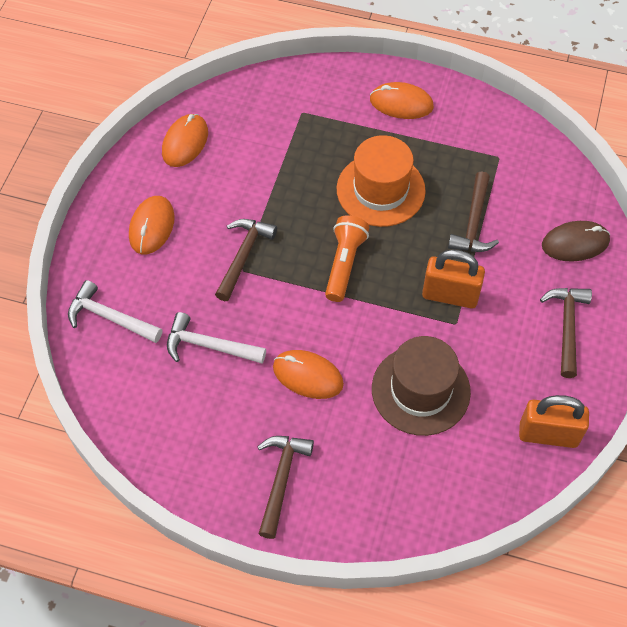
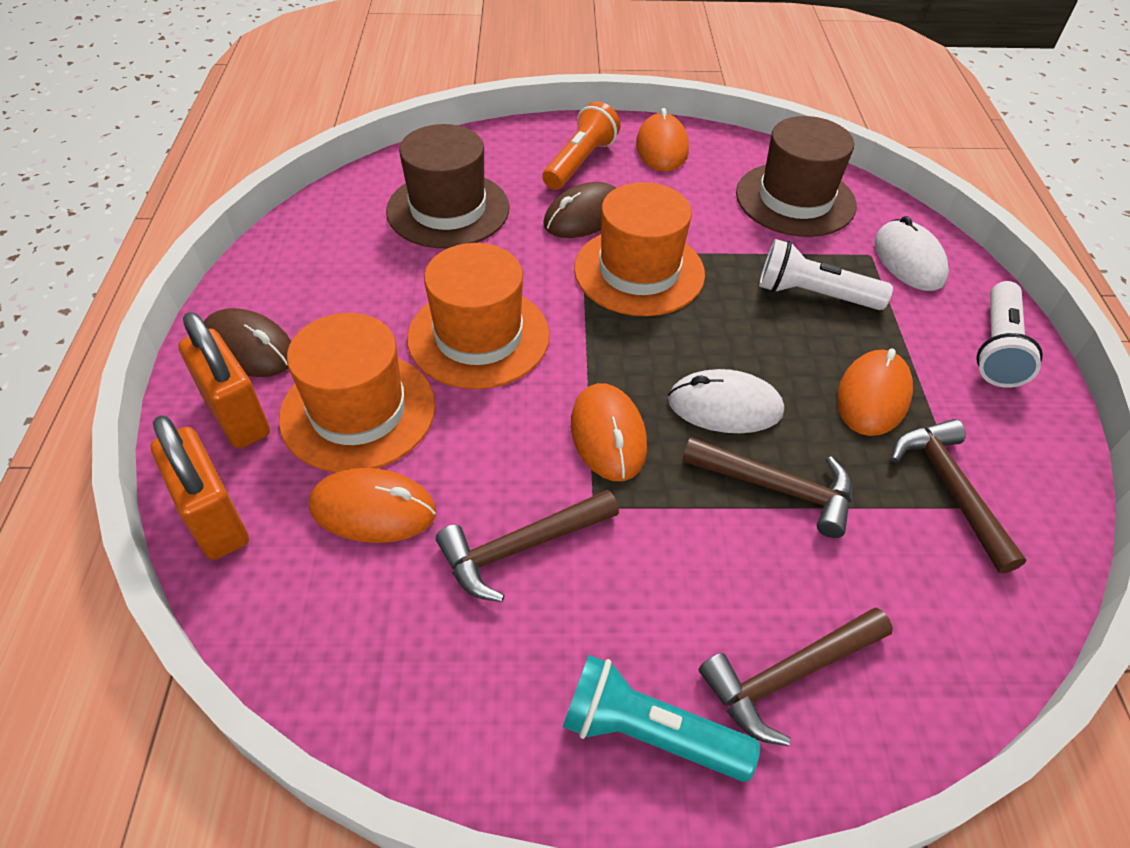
brown hat: [372,336,471,436] = 1 -> [386,124,510,248] [736,116,857,237] = 2
brown mouse: [542,221,610,261] = 1 -> [204,308,291,377] [543,182,616,238] = 2
orange hat: [337,135,426,227] = 1 -> [279,313,435,473] [407,243,550,389] [574,182,705,316] = 3
turquoise flashlight: none = 0 -> [563,655,760,782] = 1
white flashlight: none = 0 -> [759,239,893,310] [976,281,1043,388] = 2
white hammer: [68,280,163,343] [167,312,266,364] = 2 -> none = 0
white mouse: none = 0 -> [668,369,784,433] [875,216,949,291] = 2

